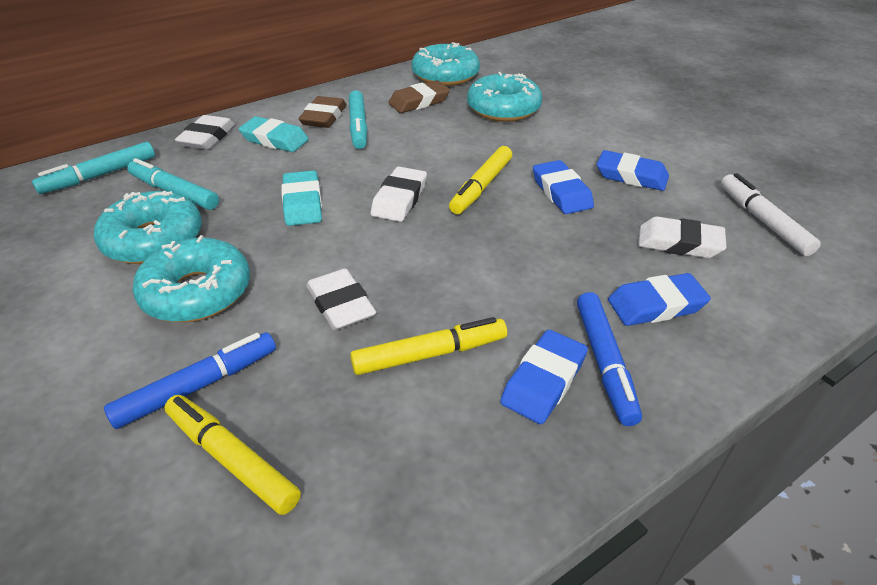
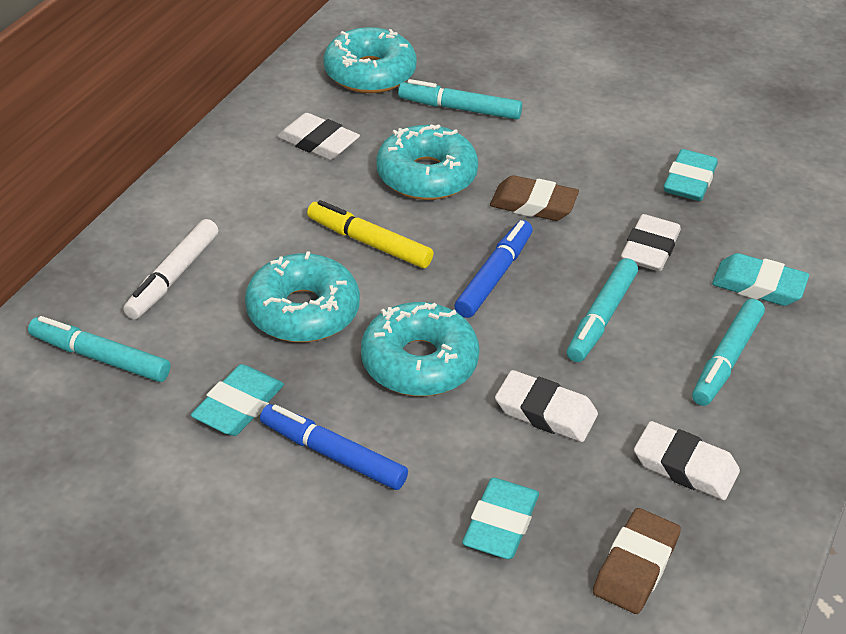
blue eraser: [500,330,588,424] [533,160,594,214] [597,150,669,191] [608,273,711,326] = 4 -> none = 0
turquoise eraser: [238,116,309,152] [281,170,322,226] = 2 -> [191,364,284,436] [462,478,539,559] [664,149,718,201] [712,253,809,306] = 4
turquoise marker: [32,142,155,194] [127,158,219,210] [349,90,367,149] = 3 -> [28,316,170,382] [398,79,522,120] [567,258,638,362] [692,299,765,406] = 4
yellow marker: [164,395,301,515] [350,317,507,375] [449,146,512,214] = 3 -> [307,200,433,268] = 1

